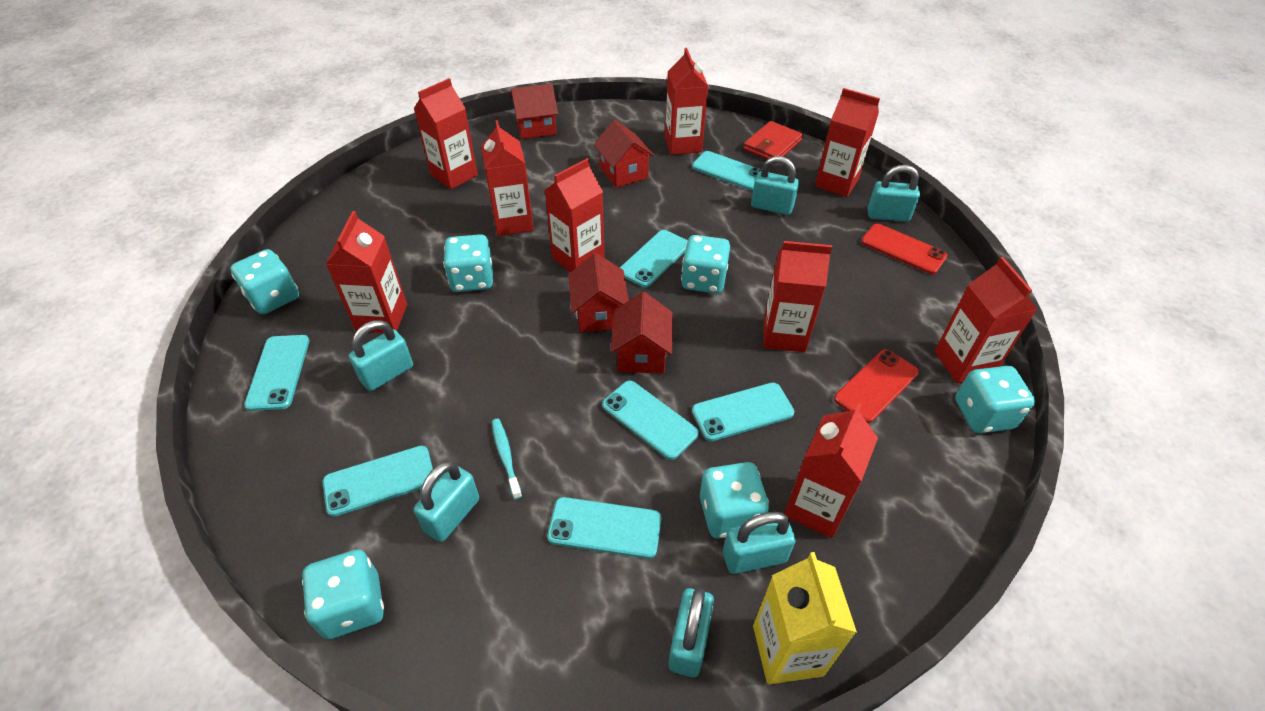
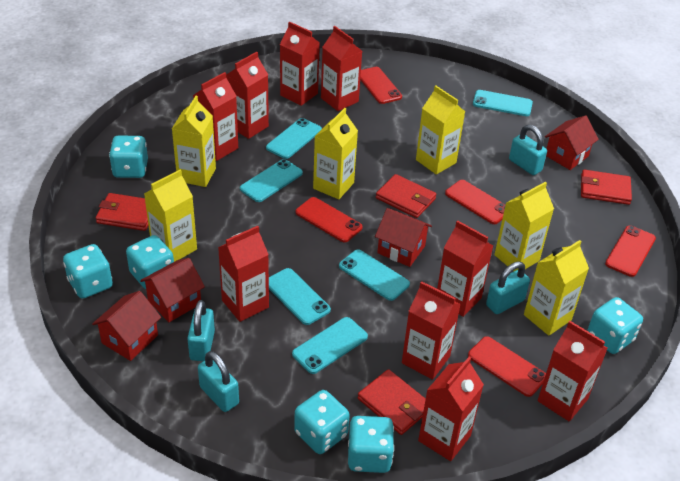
red phone: [834,349,919,423] [861,224,947,274] = 2 -> [295,197,363,242] [360,67,402,104] [445,180,505,224] [468,336,546,397] [605,226,656,277] = 5
red wallet: [743,121,803,160] = 1 -> [96,193,148,231] [358,369,426,435] [376,174,436,218] [581,169,632,205] = 4
turquoise padlock: [349,320,413,391] [413,461,479,542] [668,587,714,677] [723,512,796,574] [751,156,799,215] [867,165,920,222] = 6 -> [187,300,215,361] [198,351,239,412] [486,261,530,314] [509,125,547,175] = 4
turquoise phone: [244,335,309,411] [323,446,433,517] [547,497,661,559] [602,380,699,460] [620,230,688,287] [692,151,762,190] [692,383,794,441] = 7 -> [240,159,303,202] [266,118,322,159] [269,268,331,325] [292,317,368,374] [339,250,410,301] [473,90,533,116] = 6
turquoise toothbrush: [492,419,522,499] = 1 -> none = 0
yellow carton: [753,552,857,684] = 1 -> [144,170,197,262] [172,96,216,187] [313,108,358,199] [416,85,465,175] [494,182,554,271] [524,240,589,336] = 6

